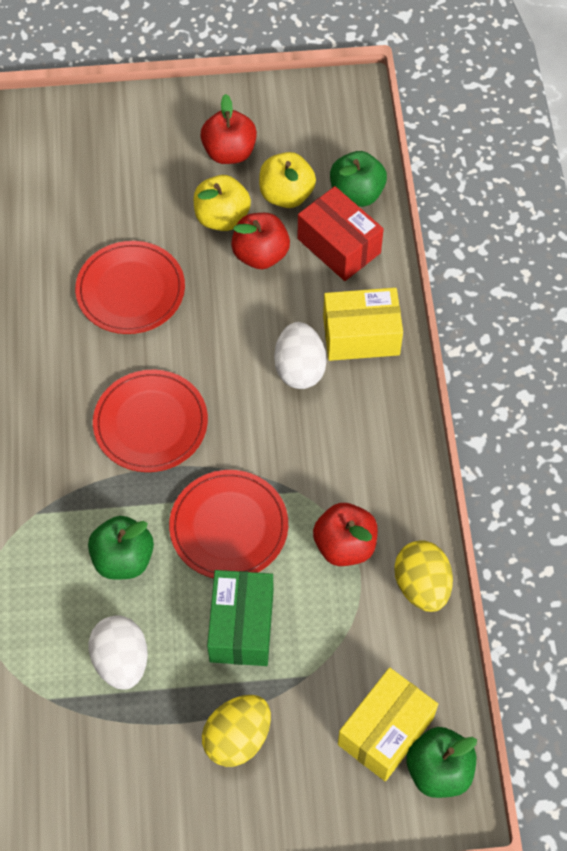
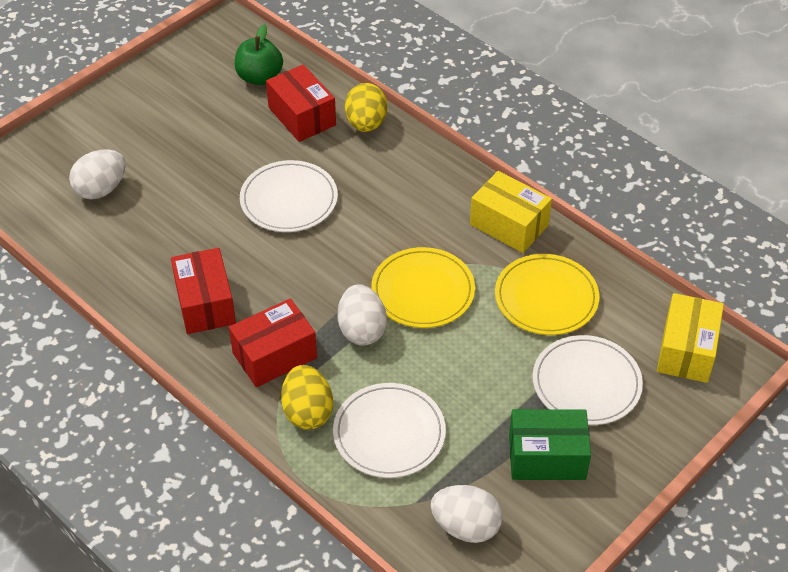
green apple: [88,516,154,580] [330,151,387,207] [407,727,477,798] = 3 -> [235,24,283,85] = 1
red apple: [201,94,257,164] [231,213,290,269] [313,503,378,566] = 3 -> none = 0
red box: [298,186,384,281] = 1 -> [171,248,236,334] [229,298,317,387] [266,64,336,142] = 3
red plate: [75,241,185,334] [93,370,208,472] [169,470,288,578] = 3 -> none = 0
white egg: [89,615,148,690] [274,322,327,389] = 2 -> [69,149,126,199] [338,284,387,345] [431,485,503,543] = 3
white plate: none = 0 -> [240,160,338,232] [333,383,446,478] [533,335,643,425] = 3
yellow apple: [194,175,251,231] [259,152,316,208] = 2 -> none = 0
yellow plate: none = 0 -> [371,247,475,328] [495,254,600,335] = 2

